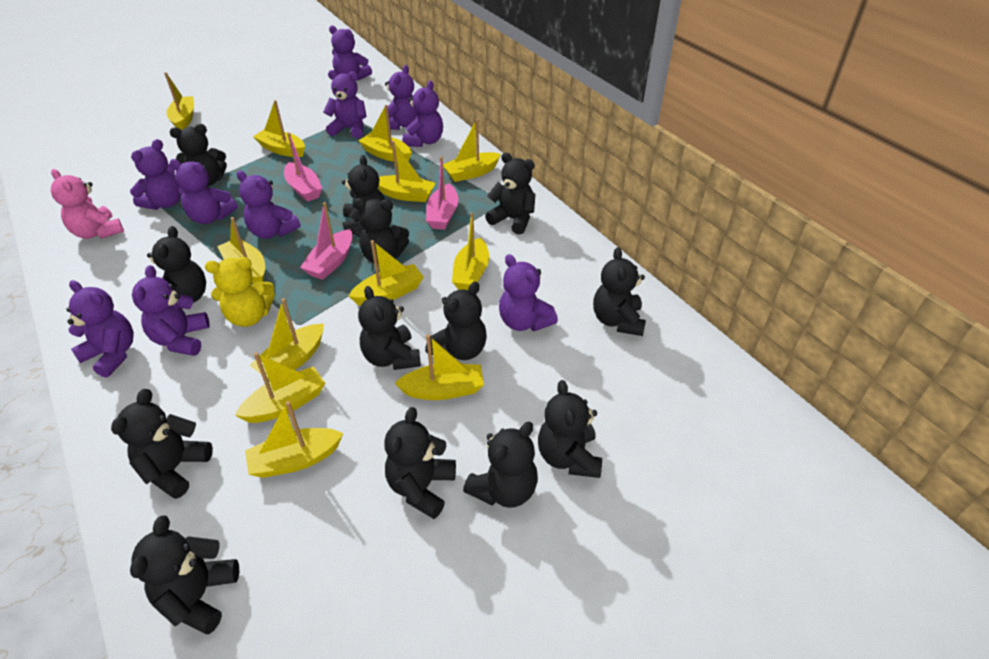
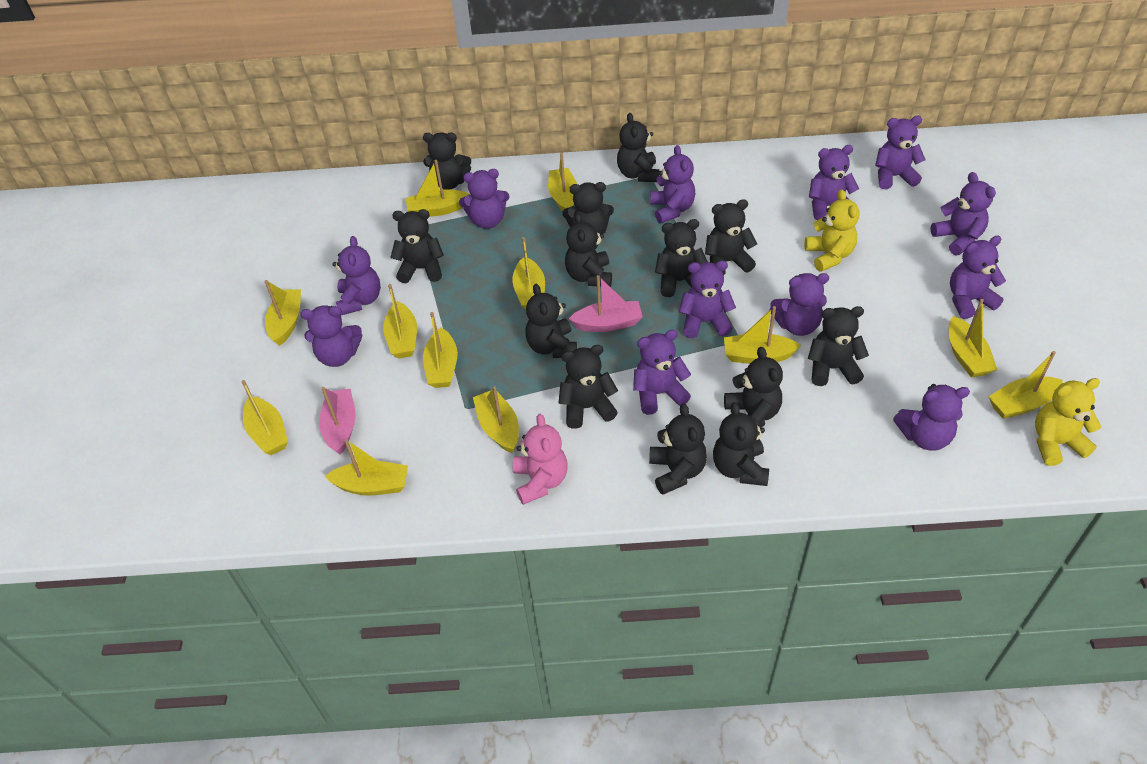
pink boat: [284,132,322,202] [300,202,353,280] [426,156,459,230] = 3 -> [319,387,356,455] [569,275,643,332] = 2
purple teddy bear: [67,280,134,378] [130,139,181,210] [132,265,210,356] [169,159,238,224] [236,171,301,239] [323,70,367,138] [329,25,372,80] [385,65,418,130] [403,80,443,147] [499,254,558,331] = 10 -> [300,306,362,367] [332,236,381,316] [459,169,509,229] [633,329,691,415] [650,145,696,223] [679,260,736,338] [769,273,829,336] [809,145,859,220] [875,116,926,189] [893,384,970,451] [930,172,996,255] [950,235,1006,319] = 12
yellow teddy bear: [205,257,275,327] = 1 -> [805,189,859,272] [1035,378,1101,466] = 2

